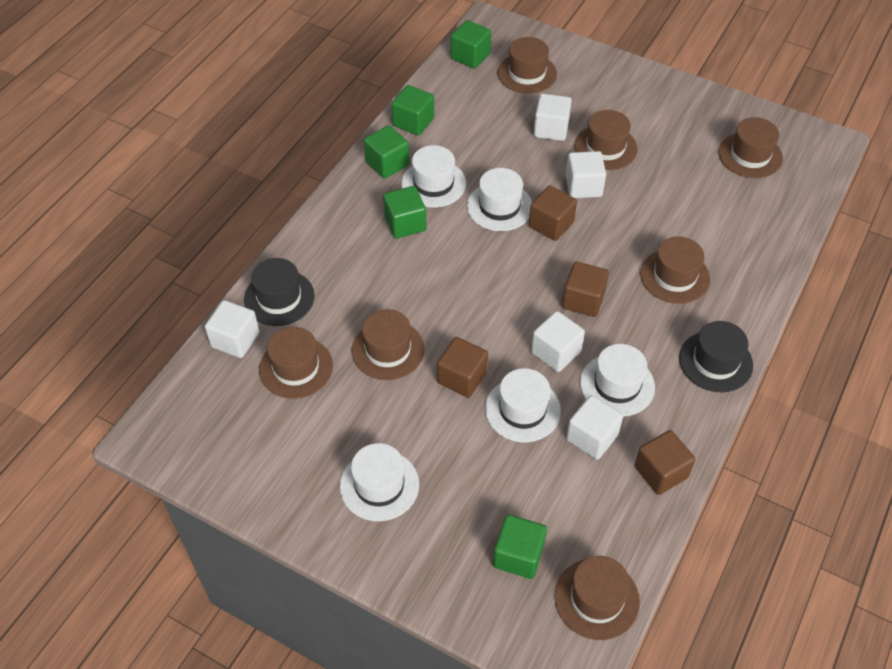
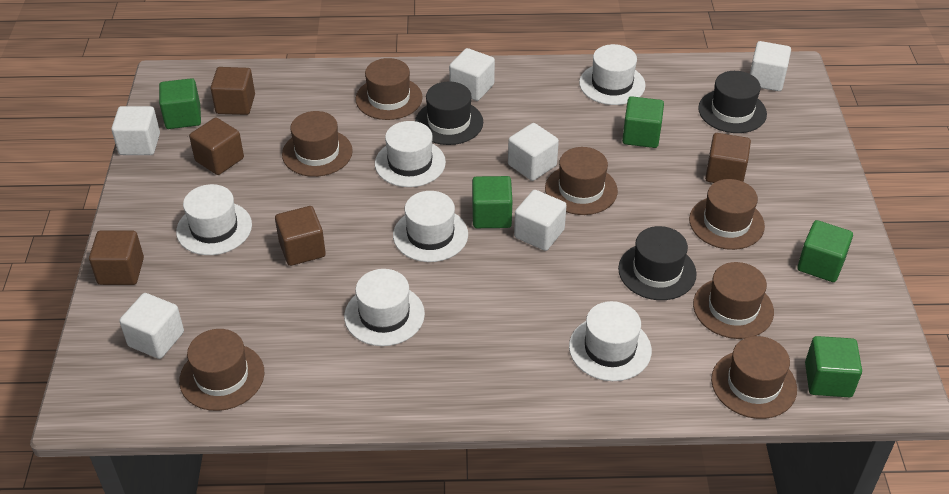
black hat: [244,258,315,326] [679,321,753,392] = 2 -> [415,81,483,145] [618,226,697,300] [698,71,767,133] = 3
brown cube: [437,337,488,398] [529,185,577,241] [562,261,609,317] [634,430,695,495] = 4 -> [89,231,144,285] [189,118,244,175] [211,67,255,115] [275,206,326,266] [705,133,751,183] = 5
white cube: [205,300,259,358] [531,311,585,372] [534,94,572,141] [566,151,606,198] [566,395,623,459] = 5 -> [111,106,160,155] [119,293,184,359] [449,48,495,101] [508,123,559,181] [514,190,567,251] [750,41,791,91] = 6
white hat: [340,443,419,521] [401,145,466,208] [467,168,532,231] [485,368,561,442] [580,344,655,417] = 5 -> [176,184,252,255] [344,269,425,346] [375,121,446,187] [393,191,468,262] [569,301,652,381] [579,44,646,105] = 6

